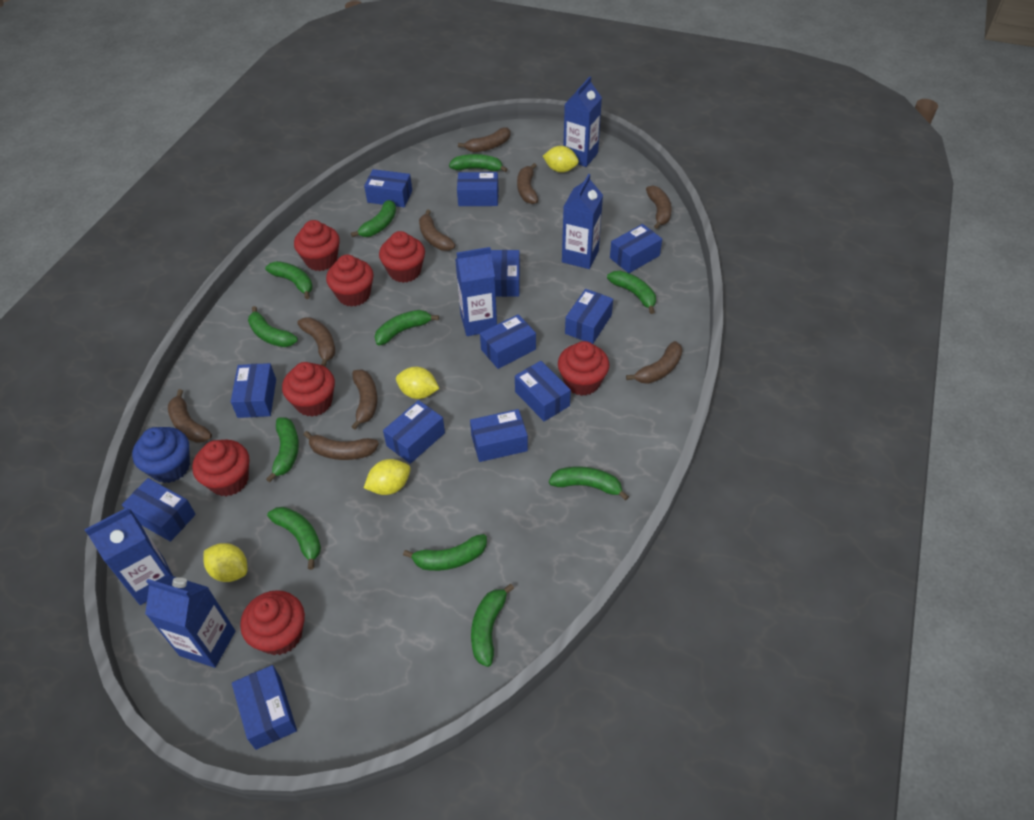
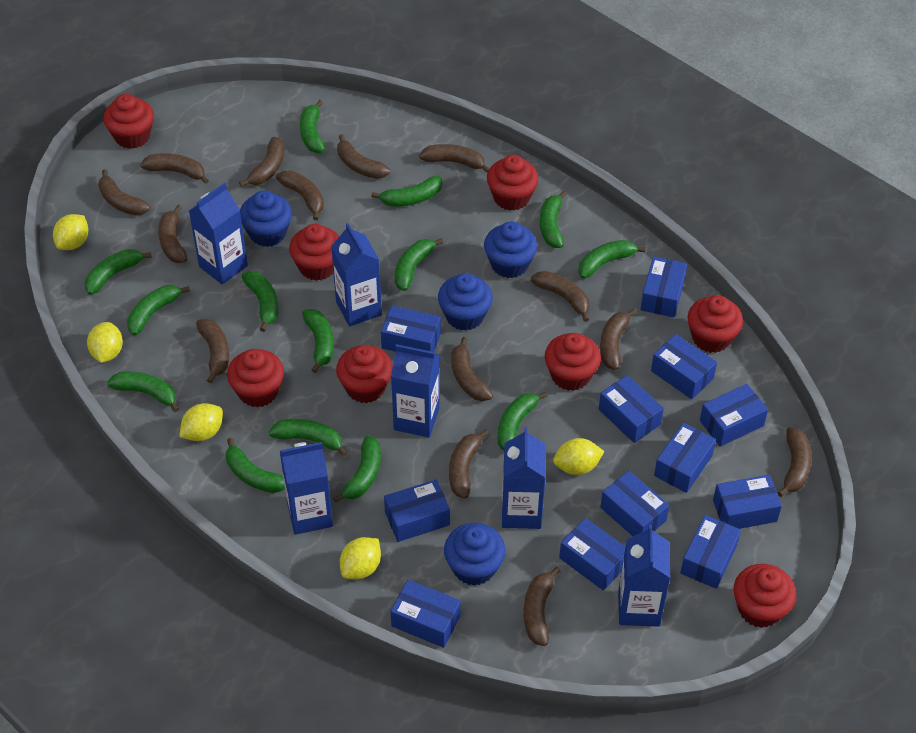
blue carton: [84,508,173,605] [145,575,235,668] [455,247,497,336] [562,174,603,269] [563,77,602,167] = 5 -> [189,183,248,285] [280,442,333,535] [331,223,382,326] [391,344,439,438] [502,427,546,529] [618,525,671,627] = 6
blue cupcake: [132,427,190,483] = 1 -> [240,190,292,247] [438,273,493,331] [444,523,505,586] [484,221,537,278] = 4
brown banana: [168,389,212,443] [297,318,335,367] [304,431,379,460] [351,370,378,429] [419,210,455,251] [458,127,511,152] [517,163,538,204] [626,341,682,384] [646,185,672,229] = 9 -> [98,169,150,216] [140,153,209,184] [158,205,187,263] [196,319,229,383] [239,137,284,187] [276,170,324,220] [337,134,390,179] [419,144,490,173] [449,430,489,499] [451,337,493,401] [524,567,560,646] [531,271,590,322] [600,309,637,370] [777,427,812,497] = 14
green banana: [248,306,298,347] [265,261,313,299] [266,417,299,482] [267,507,321,570] [351,200,396,237] [375,310,439,345] [403,534,487,571] [449,154,508,172] [471,584,514,667] [549,466,629,501] [607,271,656,314] = 11 -> [84,249,151,295] [107,372,179,412] [127,285,190,335] [226,438,285,493] [242,271,278,332] [268,419,348,456] [300,100,325,153] [302,309,334,373] [333,435,381,503] [371,176,442,207] [395,238,443,291] [498,392,548,450] [540,191,566,248] [578,240,646,279] = 14
red cupcake: [192,440,249,496] [240,590,305,655] [282,362,335,417] [294,220,340,271] [326,255,374,307] [379,231,425,283] [558,341,609,396] = 7 -> [103,94,154,149] [227,349,284,408] [289,224,339,281] [336,345,393,403] [487,155,538,211] [545,333,601,391] [687,295,743,353] [733,564,796,628] = 8
yellow lemon: [203,543,247,582] [364,459,411,495] [396,367,439,399] [543,146,579,173] = 4 -> [53,214,88,250] [87,322,123,363] [179,403,223,441] [340,537,381,579] [553,438,605,475] = 5

